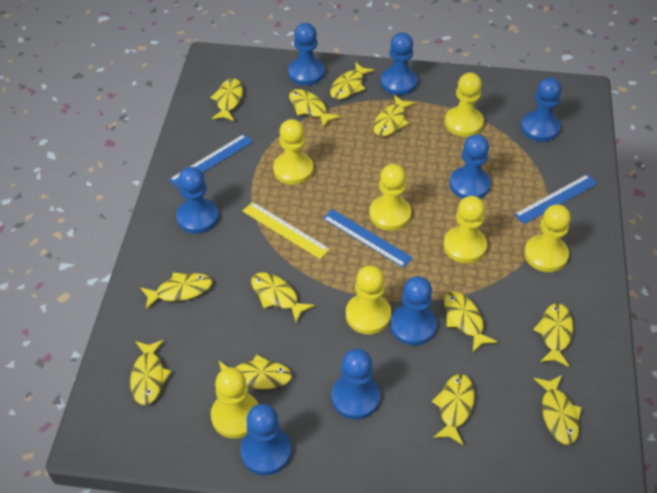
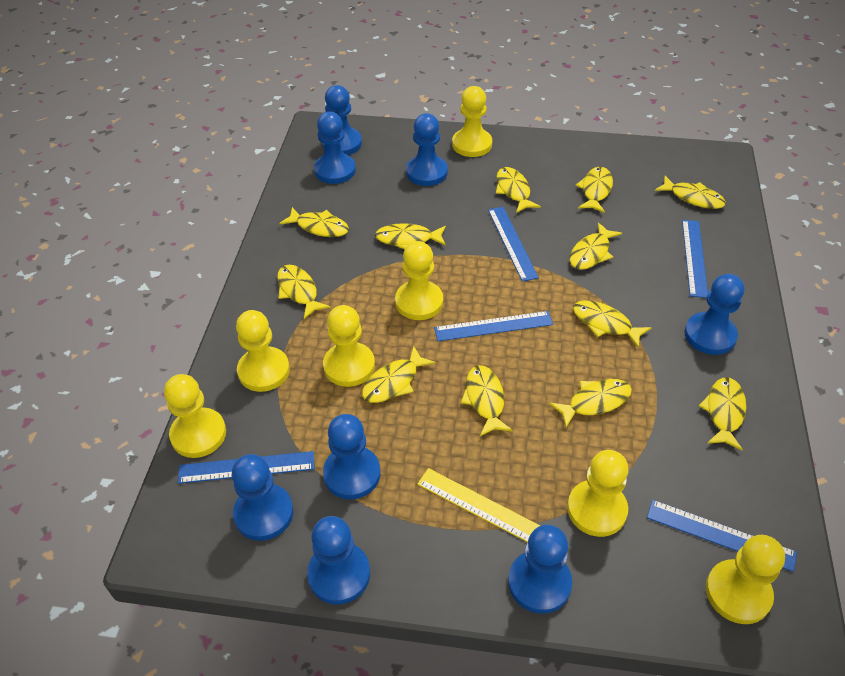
blue ruler: [169,134,253,188] [323,209,413,268] [514,174,598,224] = 3 -> [178,451,315,484] [434,311,553,341] [488,207,539,282] [647,500,797,572] [682,220,708,298] = 5

